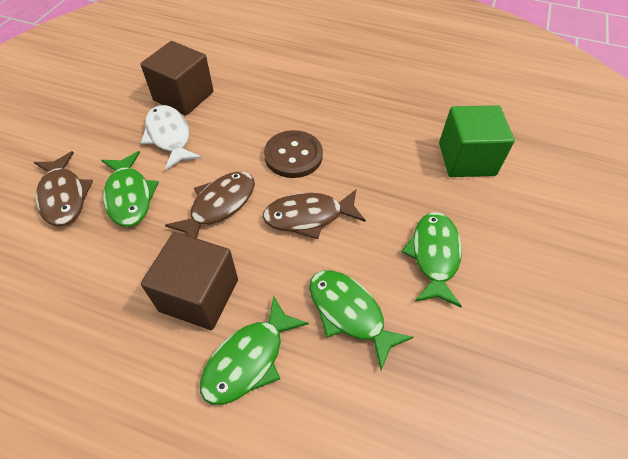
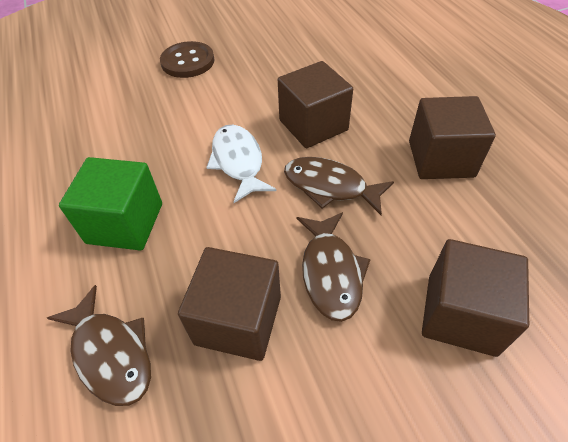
brown cube: [141,41,214,115] [141,232,238,330] = 2 -> [178,247,281,361] [278,61,353,148] [409,96,496,179] [422,239,529,357] = 4
green fish: [101,151,159,227] [200,295,309,405] [309,270,414,370] [402,212,462,307] = 4 -> none = 0

